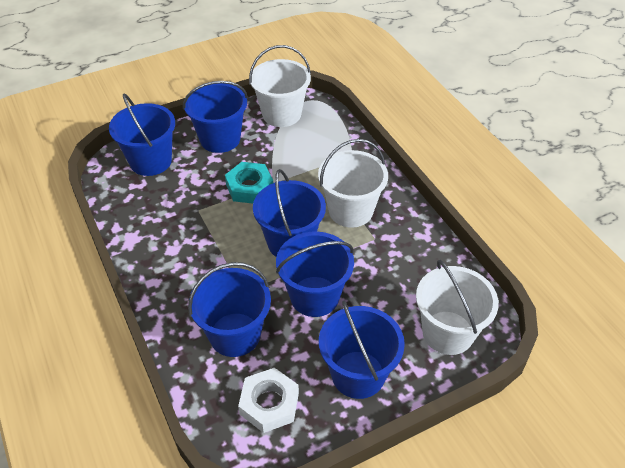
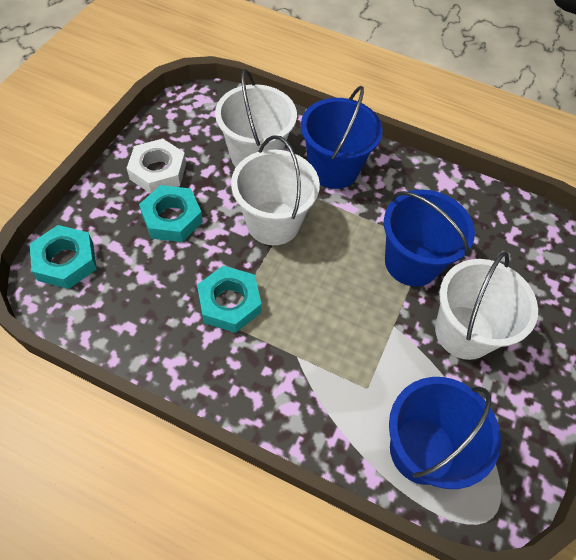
blue bucket: [109,94,175,176] [183,81,248,153] [188,262,271,357] [253,169,326,257] [276,232,354,317] [319,301,405,399] = 6 -> [301,85,383,189] [384,190,475,286] [389,377,501,489] = 3
turquoise nut: [225,162,273,204] = 1 -> [30,225,97,289] [139,185,203,242] [197,266,262,333] = 3

